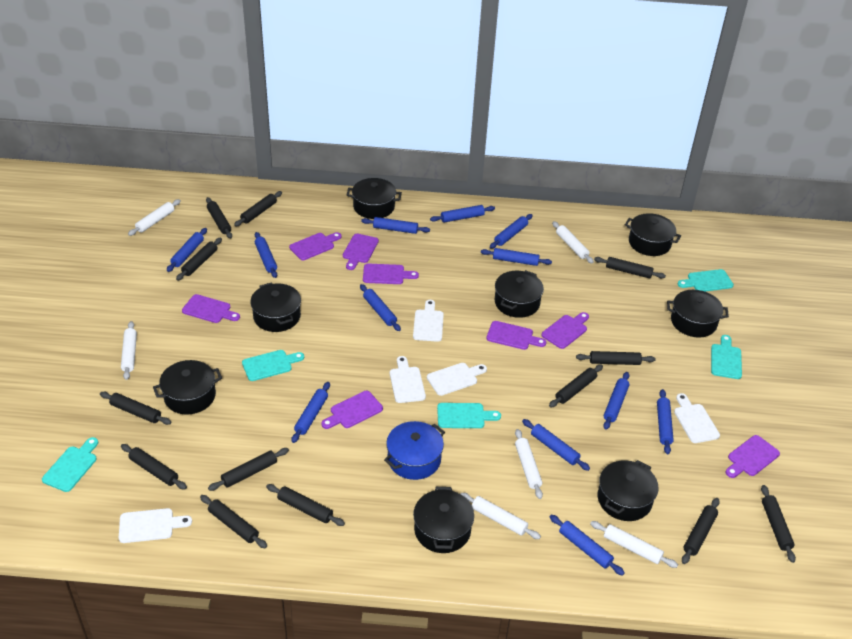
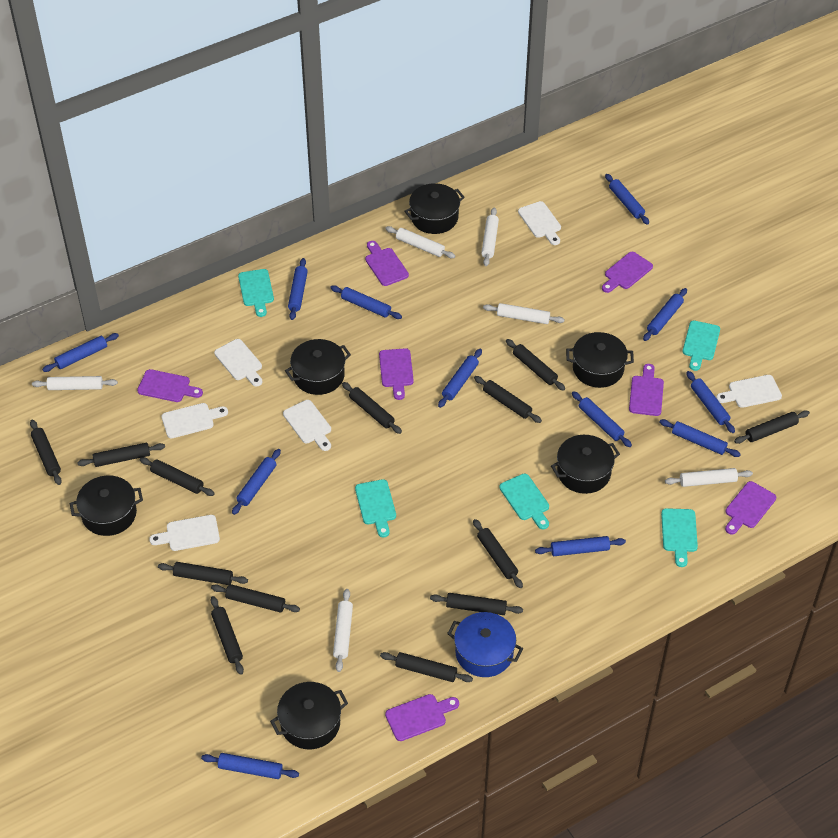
black pot: [153,360,222,415] [250,282,301,332] [347,178,402,219] [413,487,474,553] [495,270,544,318] [598,460,659,521] [625,213,681,256] [667,290,729,338] = 8 -> [70,475,143,536] [270,682,348,749] [285,339,351,395] [404,183,465,234] [551,435,620,494] [566,332,634,388] = 6
purple cutting board: [182,294,240,323] [289,232,341,260] [321,391,383,429] [343,234,379,270] [363,263,419,284] [486,321,546,350] [541,312,589,349] [725,435,780,478] = 8 -> [137,369,203,402] [365,241,409,286] [379,348,414,400] [385,694,459,741] [602,252,653,293] [629,364,664,416] [725,481,776,535] = 7
white cutting board: [119,508,192,543] [390,356,426,403] [413,300,444,342] [427,363,487,396] [674,393,720,443] = 5 -> [149,515,220,551] [162,403,228,438] [214,339,262,386] [283,400,331,451] [518,201,561,245] [716,375,782,408] = 6

